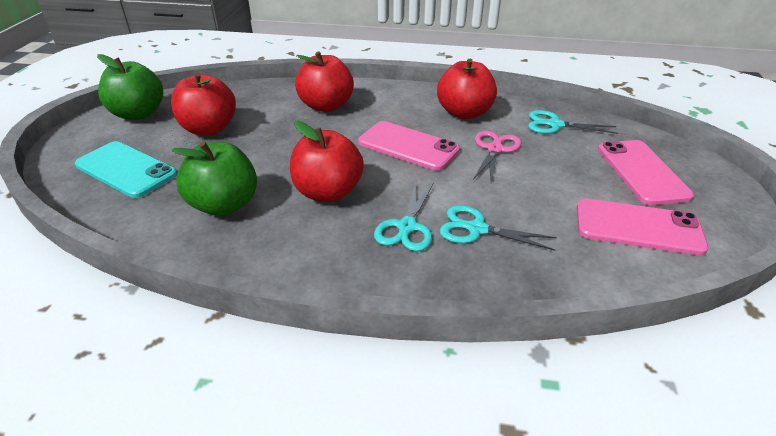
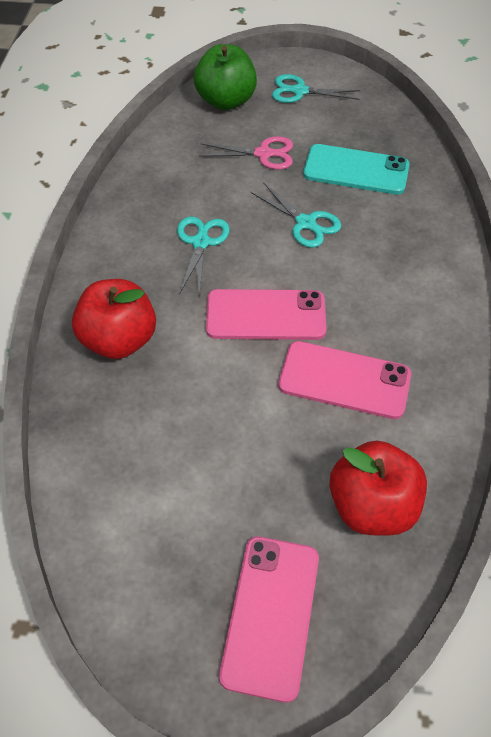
green apple: [97,54,163,120] [171,142,257,216] = 2 -> [194,44,257,110] = 1
red apple: [171,72,236,135] [290,121,364,202] [295,51,354,112] [437,59,497,119] = 4 -> [72,279,156,359] [329,441,427,536] = 2

